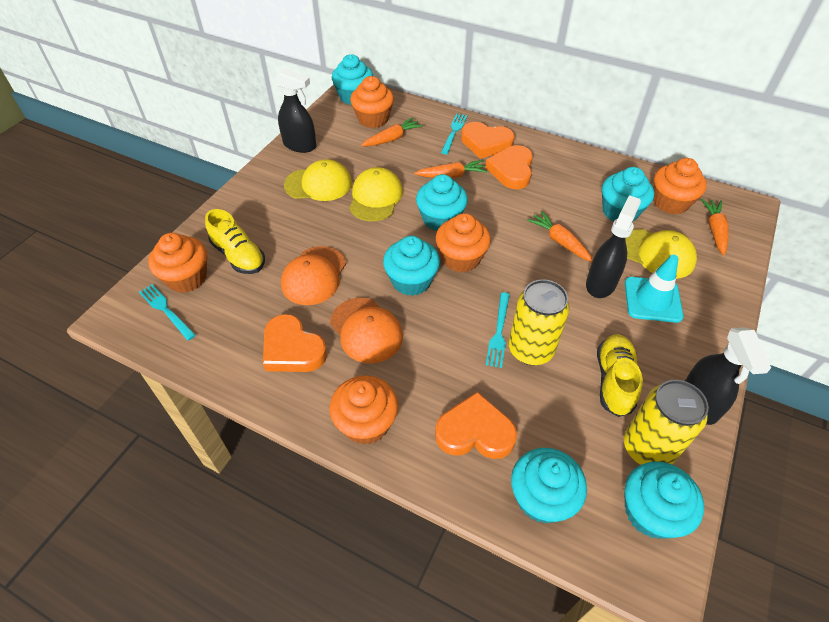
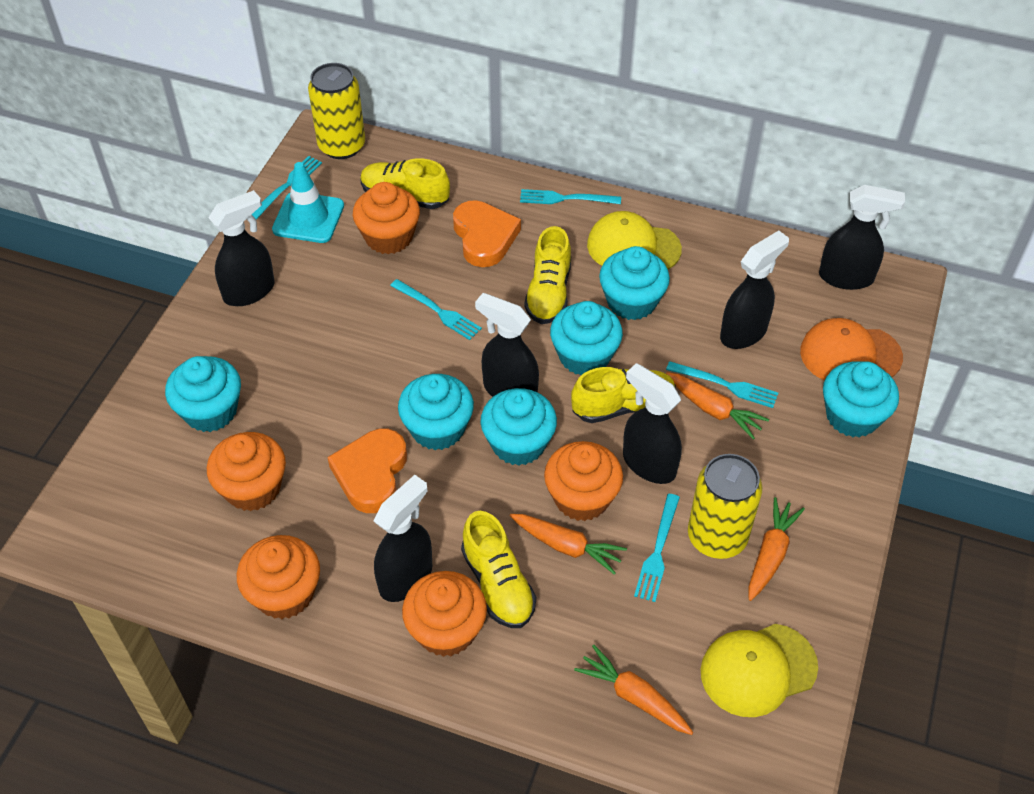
black spray bottle: [275,69,316,153] [586,195,641,298] [685,327,771,425] = 3 -> [208,190,275,306] [373,475,432,602] [475,293,539,397] [623,363,682,484] [720,231,789,349] [819,185,905,290] = 6
orange cap: [281,246,346,305] [330,298,403,363] = 2 -> [800,318,903,381] = 1
orange heart: [263,314,327,372] [435,392,517,459] [461,122,515,159] [485,145,533,189] = 4 -> [327,428,407,513] [453,200,521,267] = 2
turquoise fork: [139,284,196,341] [441,114,467,154] [486,292,510,368] = 3 -> [252,156,322,220] [390,279,482,340] [520,189,621,204] [634,494,680,602] [666,361,778,408] = 5
yellow cap: [284,159,352,201] [349,167,403,221] [625,229,697,279] = 3 -> [587,211,682,269] [701,624,818,717] = 2
yellow shoe: [205,209,265,274] [597,334,643,417] = 2 -> [360,158,450,209] [461,511,536,628] [524,226,571,324] [571,367,676,423] = 4

